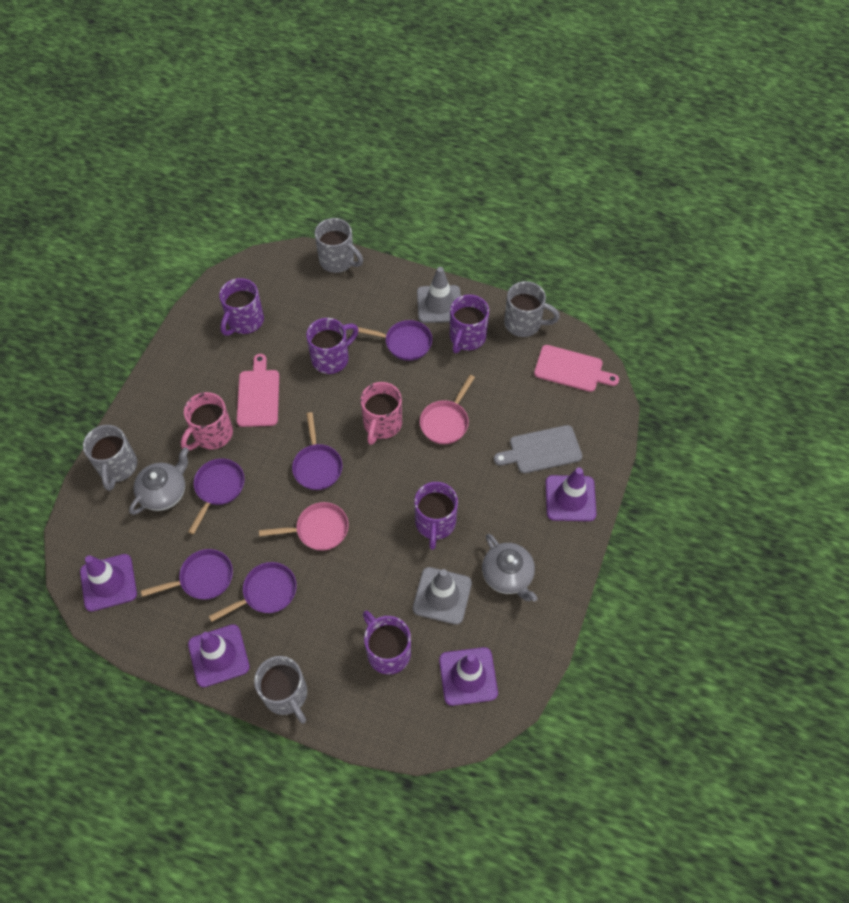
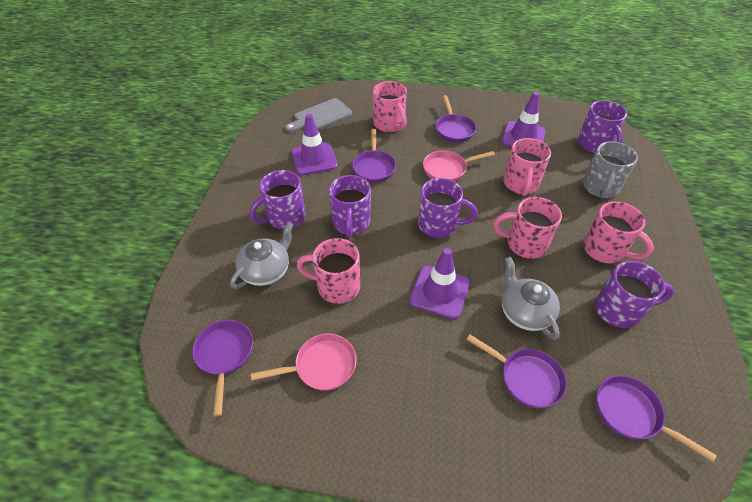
grey mug: [83,425,137,491] [254,656,307,724] [315,218,363,273] [504,281,560,337] = 4 -> [583,141,638,199] = 1
grey traffic cone: [413,567,472,625] [417,267,461,323] = 2 -> none = 0
pink cutting board: [237,354,279,427] [534,345,619,392] = 2 -> none = 0
pink mug: [181,392,233,450] [361,382,402,445] = 2 -> [297,238,360,304] [373,81,407,132] [494,197,562,259] [503,138,551,196] [583,201,654,264] = 5
purple traffic cone: [80,554,137,612] [188,624,250,687] [439,647,498,706] [545,467,596,521] = 4 -> [292,114,338,175] [409,248,470,319] [502,92,545,147] = 3

